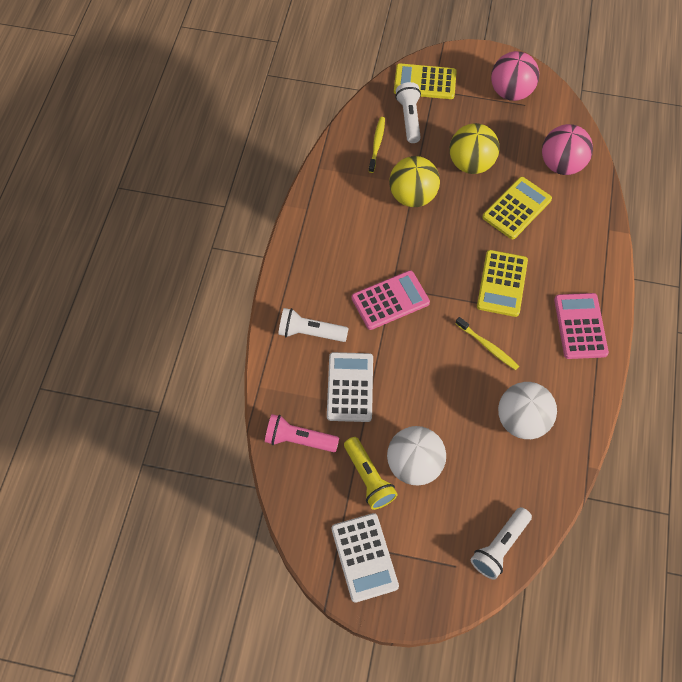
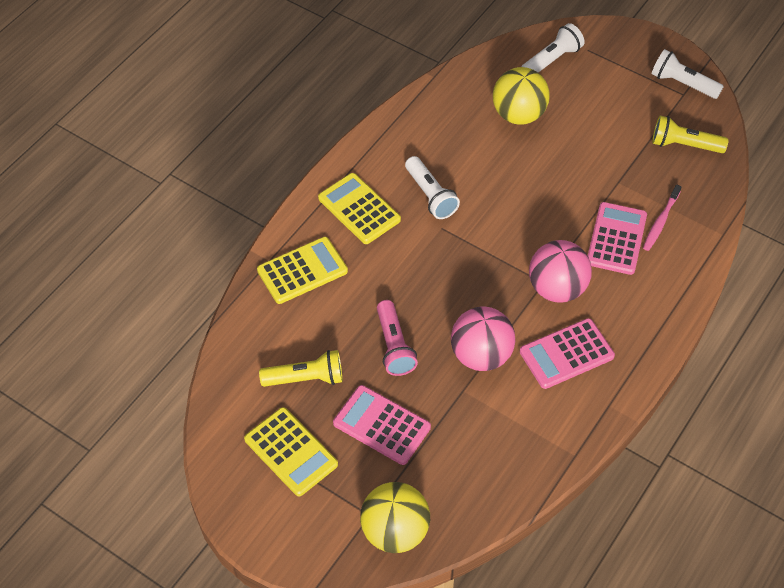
pink calculator: [352,270,430,330] [554,293,609,359] = 2 -> [333,385,431,465] [520,318,615,389] [588,202,647,275] = 3
pink toothbrush: none = 0 -> [643,184,681,251] = 1
white ball: [387,426,446,485] [498,382,557,439] = 2 -> none = 0
white calculator: [327,352,373,422] [332,513,399,603] = 2 -> none = 0
yellow flashlight: [344,437,398,510] = 1 -> [259,350,343,387] [652,116,729,153] = 2
yellow toothbrush: [368,117,385,173] [455,317,519,370] = 2 -> none = 0

